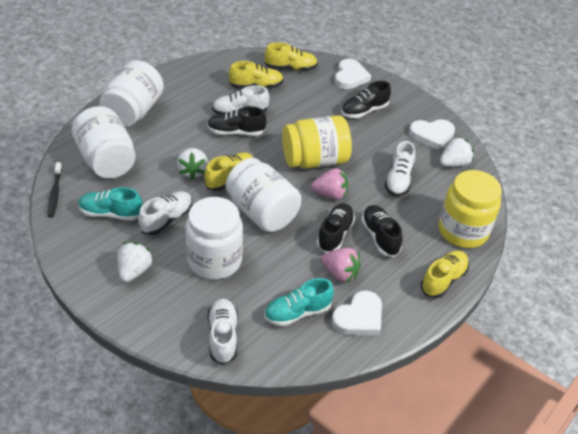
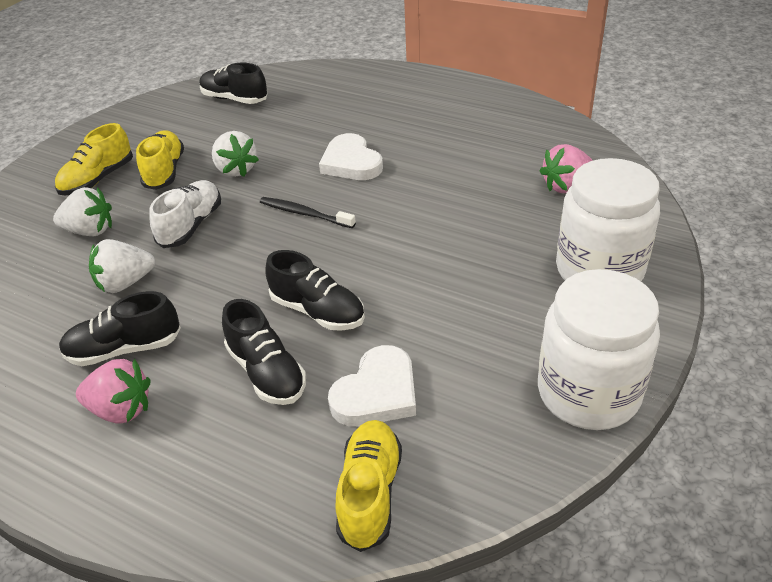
turquoise shoe: [78,187,143,221] [264,278,334,327] = 2 -> none = 0
white heart: [331,291,382,335] [335,59,371,89] [409,119,455,150] = 3 -> [319,133,383,180] [328,345,416,426] = 2
white jar: [72,106,136,179] [99,60,164,127] [186,197,243,280] [226,158,301,232] = 4 -> [538,269,660,430] [556,158,660,281] = 2
white shoe: [138,191,192,235] [208,299,238,365] [212,85,269,114] [384,141,415,196] = 4 -> [149,180,221,248] = 1
yellow jar: [282,115,352,169] [439,170,502,248] = 2 -> none = 0
yellow shoe: [204,152,253,191] [229,61,284,88] [265,42,318,71] [421,251,469,298] = 4 -> [55,123,133,195] [136,130,184,190] [335,420,402,552] = 3

